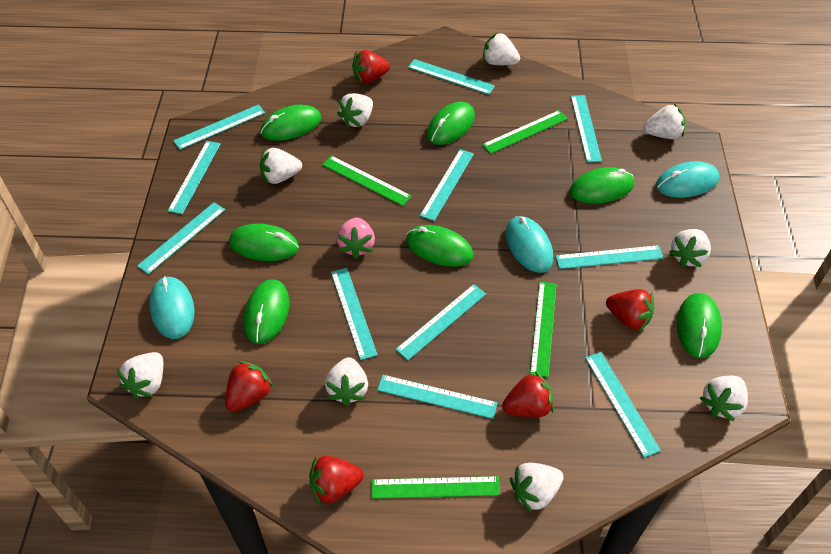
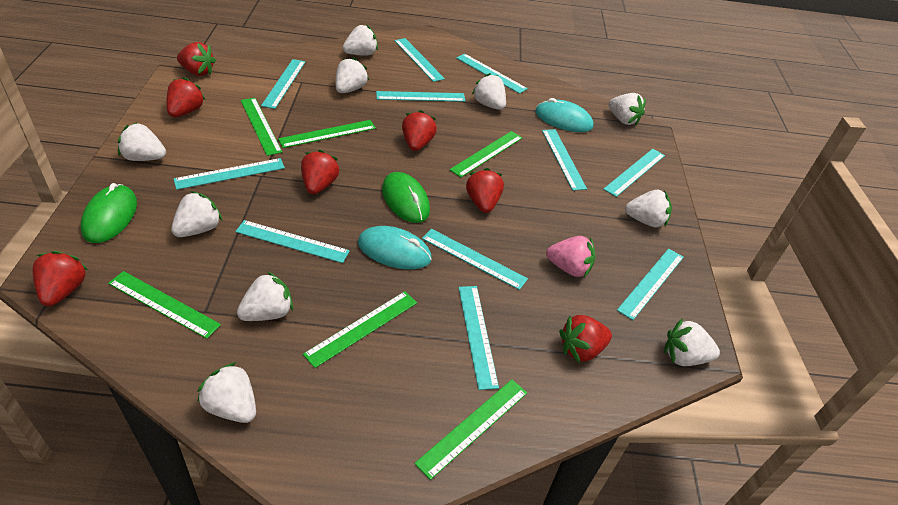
green mouse: [229,224,299,261] [244,279,289,344] [260,105,322,141] [406,225,474,267] [427,102,475,145] [570,167,634,204] [677,293,722,358] = 7 -> [81,183,137,243] [382,172,430,223] = 2
green ruler: [322,155,412,206] [372,476,500,499] [482,110,568,154] [530,281,557,377] = 4 -> [108,271,221,339] [241,98,282,156] [278,120,376,148] [303,291,417,368] [414,379,527,480] [449,131,522,178] = 6
red strawberry: [225,361,273,412] [309,456,364,505] [352,50,390,84] [502,372,554,417] [606,289,654,331] = 5 -> [32,251,88,306] [167,77,205,117] [177,42,216,76] [301,150,340,194] [402,110,437,151] [466,168,504,213] [559,315,612,363] = 7
turquoise mouse: [149,276,195,339] [506,216,553,273] [656,161,720,198] = 3 -> [358,226,432,269] [535,98,593,132] = 2
white strawberry: [117,352,163,398] [260,148,302,184] [325,357,368,406] [337,93,373,128] [483,32,520,65] [510,463,564,513] [643,104,685,139] [669,229,711,267] [700,376,748,421] = 9 -> [118,122,166,161] [171,191,222,237] [197,362,256,423] [237,271,293,321] [336,57,369,93] [343,25,378,56] [472,73,506,110] [608,93,646,126] [625,190,672,227] [664,318,720,366] = 10

